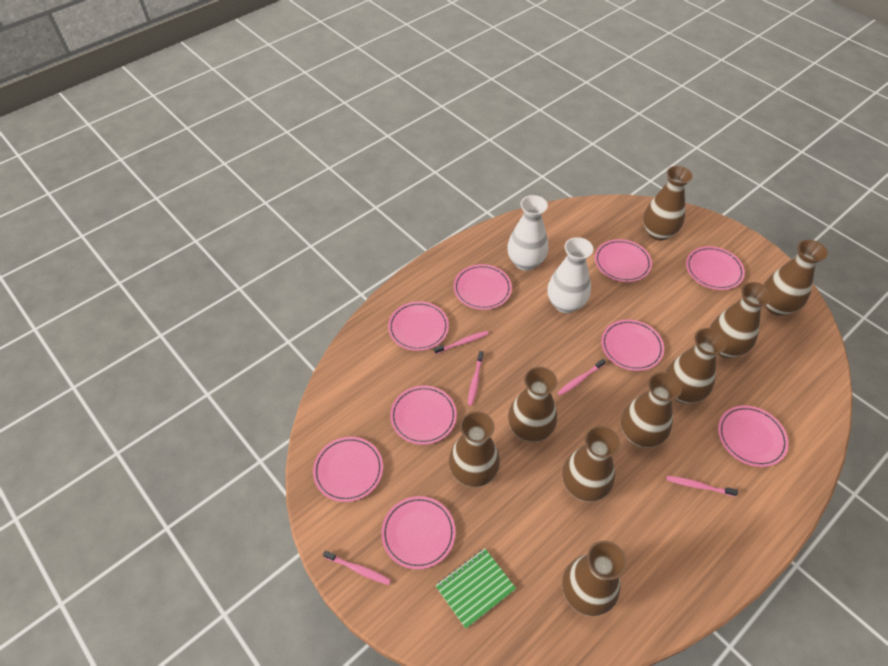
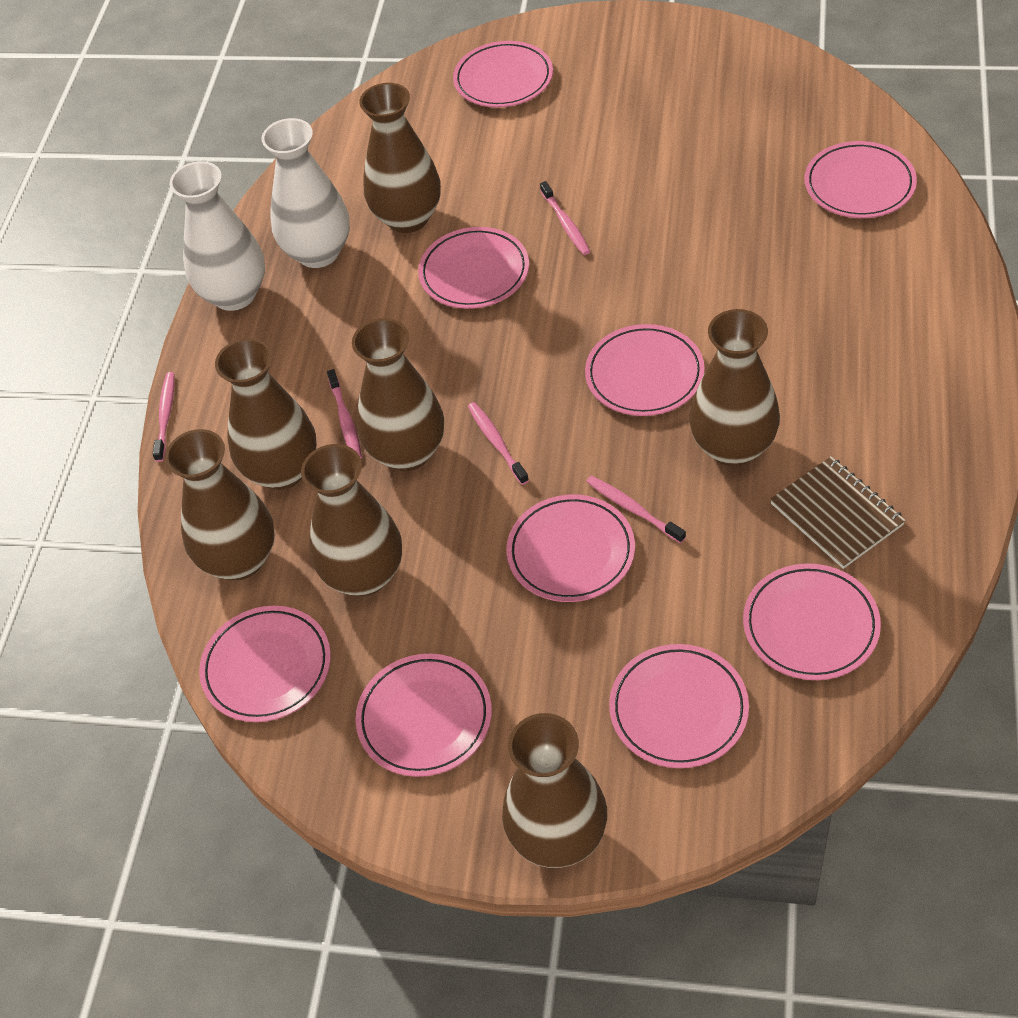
brown notebook: none = 0 -> [770,456,906,569] = 1
brown vase: [449,411,500,487] [508,367,557,442] [562,541,626,616] [563,426,620,502] [621,372,682,448] [643,166,693,241] [666,328,727,403] [710,282,773,358] [764,240,828,316] = 9 -> [165,429,275,580] [215,338,317,490] [301,444,402,596] [352,318,444,471] [359,83,441,233] [502,713,607,868] [689,309,780,466] = 7
green notebook: [435,548,516,629] = 1 -> none = 0

